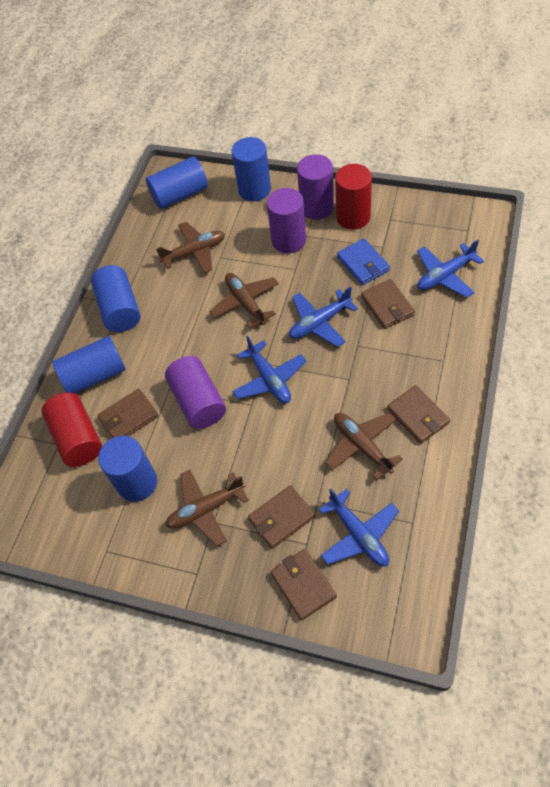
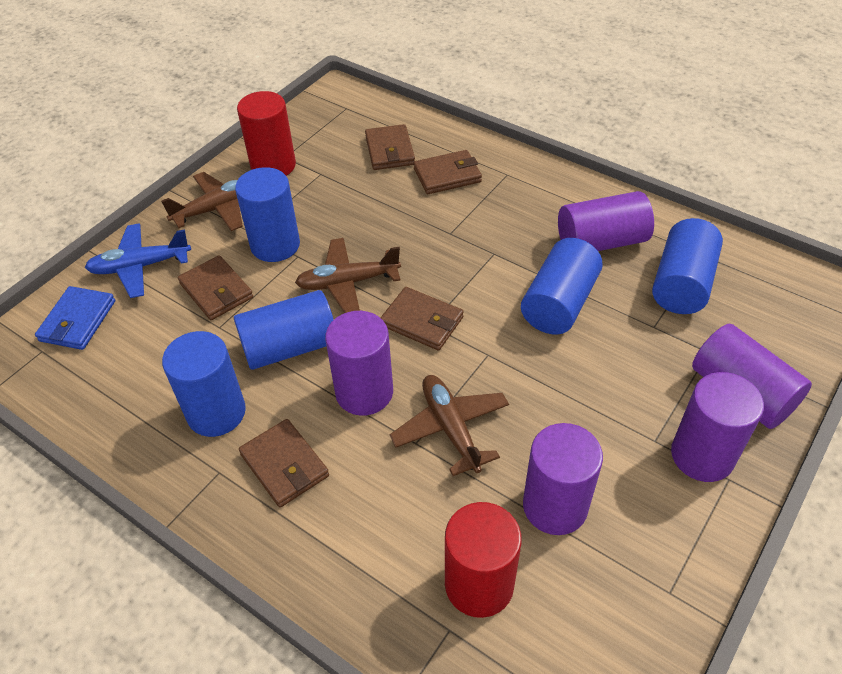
blue plane: [232,336,307,404] [289,287,358,347] [319,489,399,567] [417,239,484,298] = 4 -> [85,223,191,298] = 1
brown plane: [156,222,225,273] [166,469,249,546] [209,273,279,329] [325,413,403,480] = 4 -> [161,172,243,231] [295,238,401,313] [390,375,509,476] = 3
purple cylinder: [165,356,226,429] [267,188,306,254] [297,154,334,220] = 3 -> [325,311,393,416] [523,423,603,535] [558,191,654,251] [671,372,764,482] [692,324,812,429] = 5

